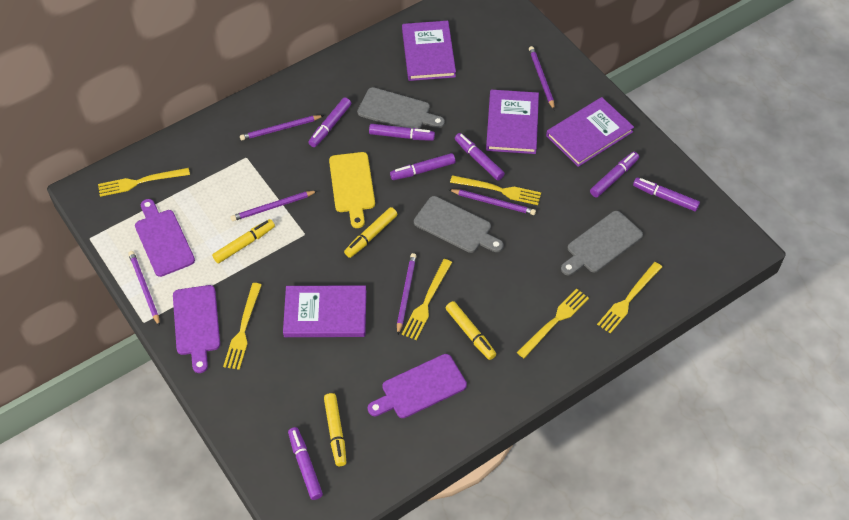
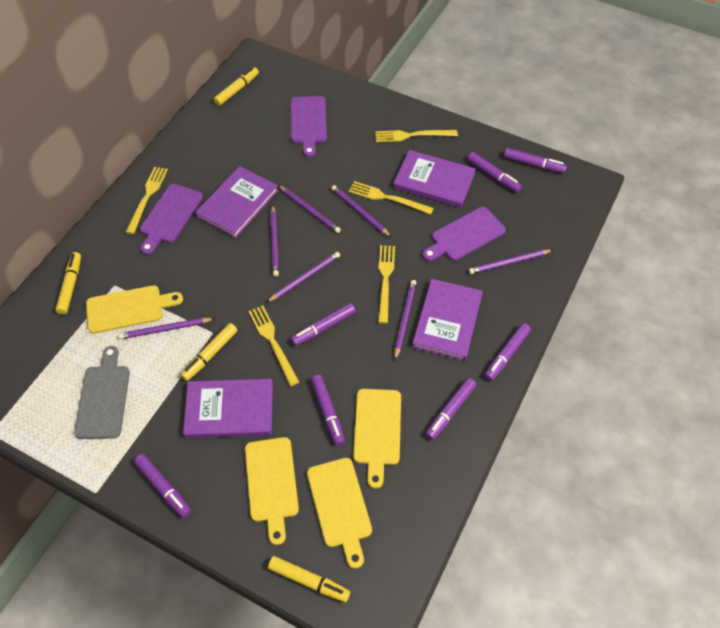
grey cutting board: [357,87,445,129] [414,196,504,253] [561,211,643,275] = 3 -> [74,346,130,439] = 1
purple pencil: [128,251,160,326] [231,191,317,221] [240,115,324,140] [397,253,416,335] [448,189,536,215] [529,46,555,110] = 6 -> [118,318,215,339] [266,252,340,303] [270,205,279,276] [278,185,341,233] [331,185,391,237] [394,280,416,360] [469,250,553,274] = 7
yellow cutting board: [329,152,375,228] = 1 -> [86,285,183,334] [245,437,299,545] [307,458,372,569] [353,389,401,489] = 4
yellow fork: [98,168,190,197] [223,283,262,370] [402,259,452,340] [450,175,541,205] [517,289,589,358] [597,262,662,334] = 6 -> [126,167,168,234] [248,306,299,387] [349,181,434,215] [375,130,458,142] [378,245,395,324] = 5

